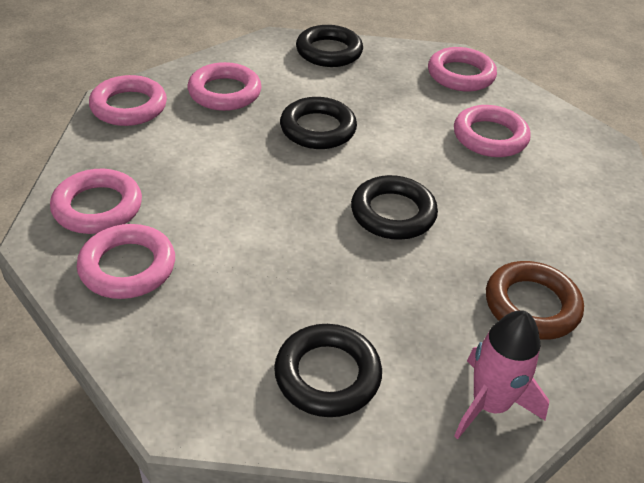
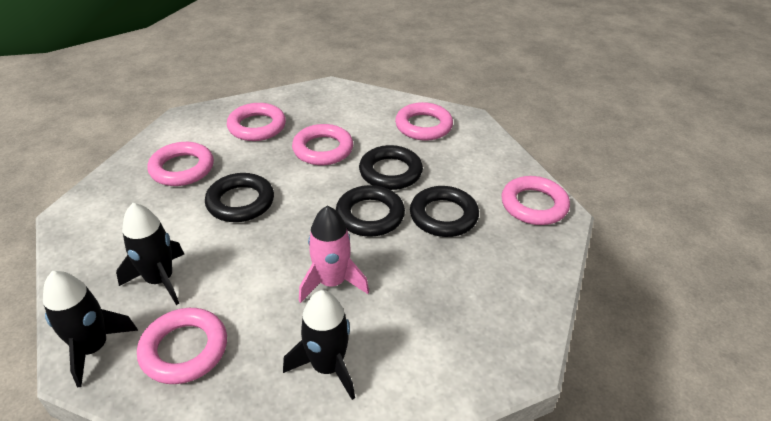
black rocket: none = 0 -> [43,271,138,387] [116,203,184,305] [283,290,355,400] = 3
brown ring: [486,261,584,340] = 1 -> none = 0

